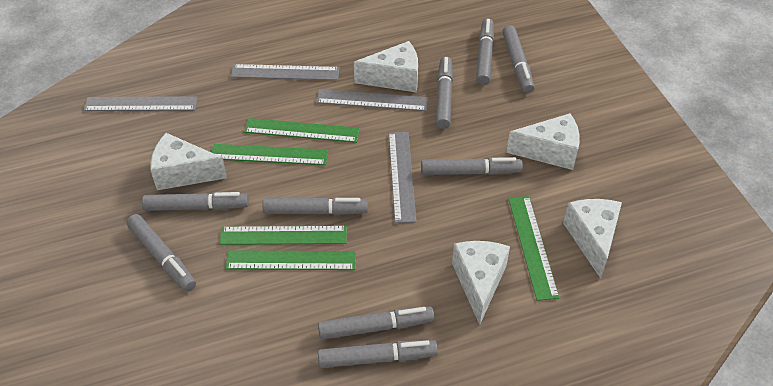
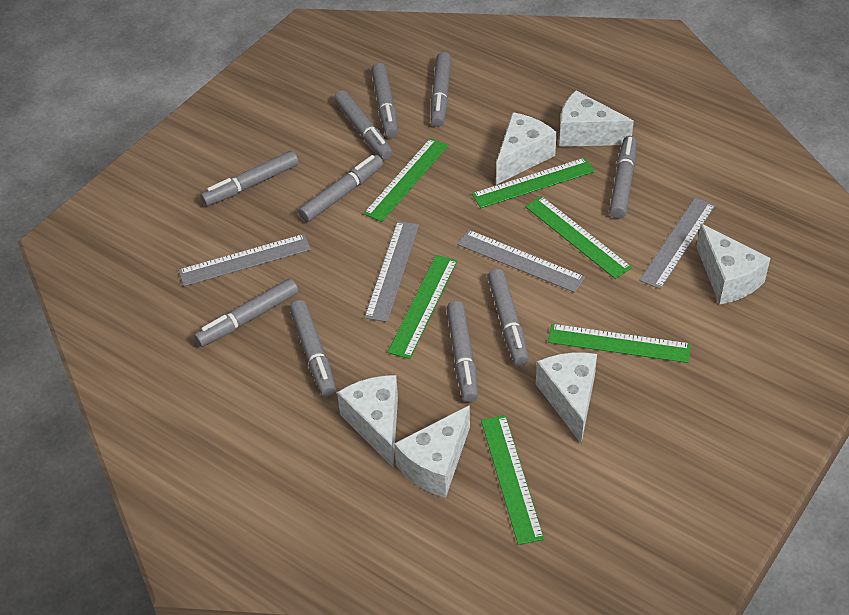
green ruler: [211,144,328,165] [219,226,347,245] [225,250,356,270] [244,118,360,143] [509,196,559,301] = 5 -> [363,138,448,222] [388,255,457,359] [472,158,595,208] [481,415,544,545] [525,196,632,279] [548,324,691,363] = 6
grey marker: [127,214,196,292] [142,192,249,211] [262,197,368,215] [318,307,434,340] [318,340,438,368] [421,157,523,175] [436,56,453,129] [476,18,494,85] [502,25,534,93] = 9 -> [194,278,298,347] [200,151,299,206] [290,300,336,397] [298,155,383,222] [334,90,393,160] [371,63,398,138] [431,52,451,127] [446,301,478,402] [487,269,529,365] [610,136,637,219] = 10
white cheese: [150,133,227,190] [354,41,418,92] [452,241,510,325] [506,113,580,170] [563,199,622,279] = 5 -> [337,375,398,467] [394,405,470,498] [496,112,557,185] [536,353,597,443] [559,90,634,147] [697,224,770,304] = 6

